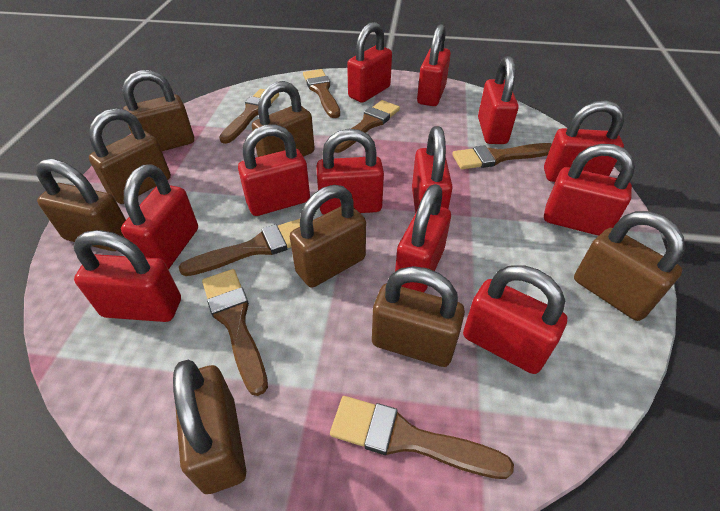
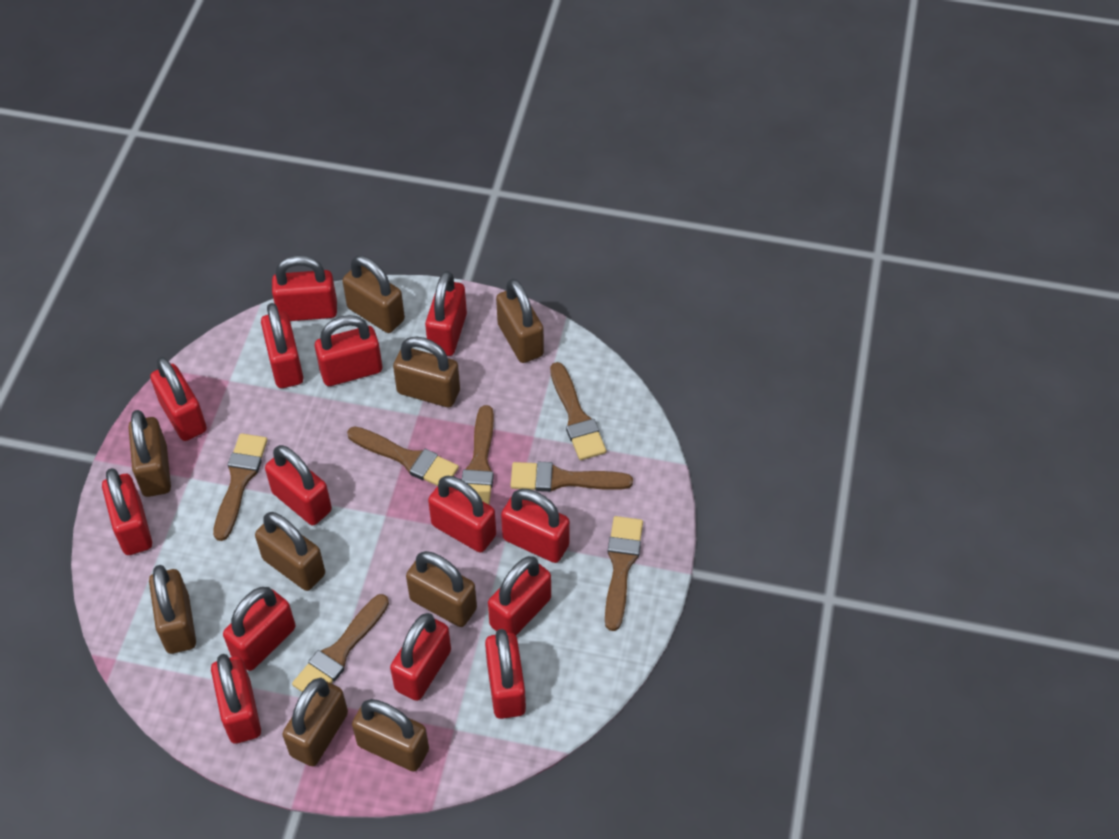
brown padlock: [36,159,126,251] [89,108,171,204] [122,70,194,151] [173,360,246,494] [252,81,315,157] [290,185,366,288] [372,266,465,367] [574,211,685,321] = 8 -> [128,410,171,497] [149,565,196,654] [255,512,325,591] [282,678,348,766] [342,256,405,333] [352,699,429,772] [393,337,460,407] [406,551,477,627] [496,279,544,363] = 9
red padlock: [74,230,181,322] [121,164,198,269] [238,124,310,216] [316,129,384,215] [347,22,392,103] [395,184,451,293] [412,126,453,213] [417,24,451,106] [463,265,567,374] [478,56,519,144] [544,100,625,182] [544,144,635,236] = 12 -> [102,468,152,555] [150,357,207,441] [211,654,261,744] [223,587,296,671] [261,303,303,388] [265,445,332,525] [272,255,337,321] [315,315,382,386] [390,613,451,701] [425,271,467,356] [428,476,496,552] [485,629,526,719] [488,556,551,635] [501,489,570,563] = 14

